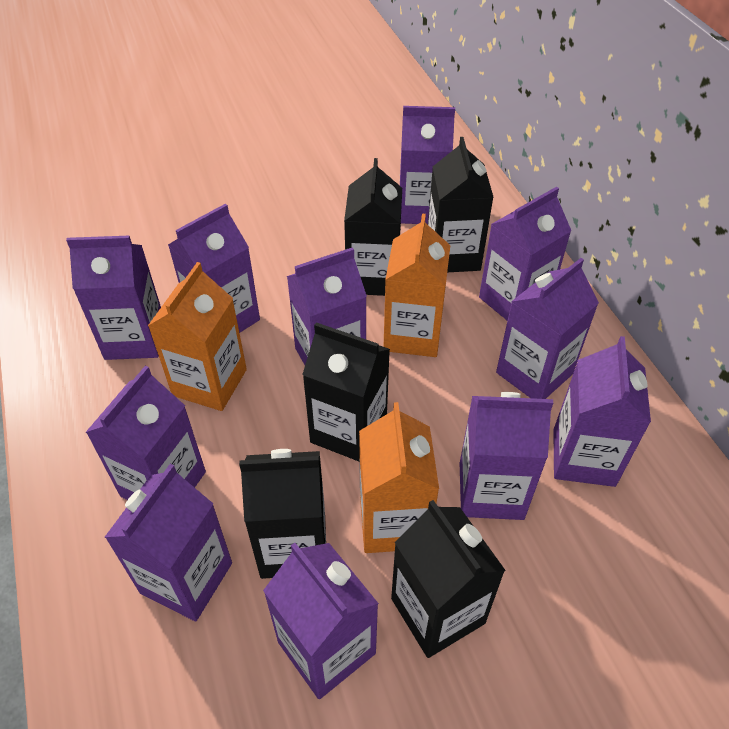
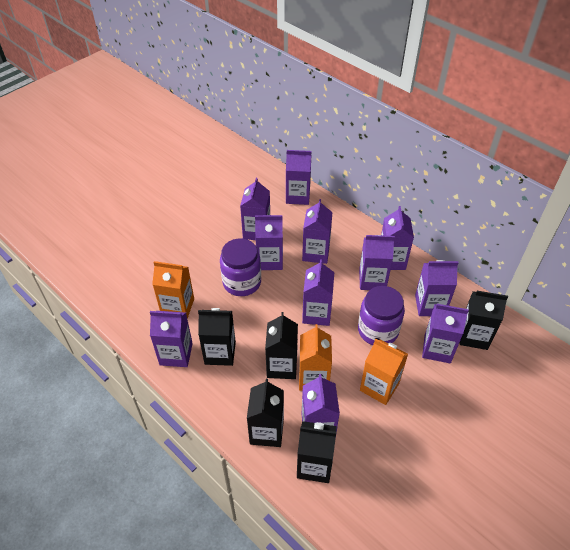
purple jar: none = 0 -> [220,238,261,296] [358,286,405,345] = 2

